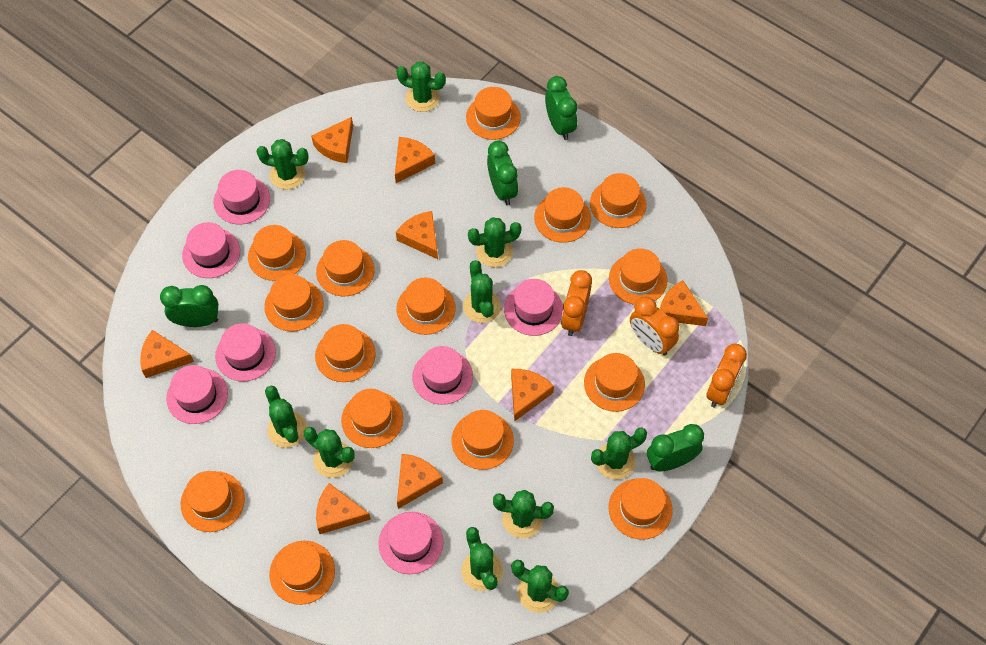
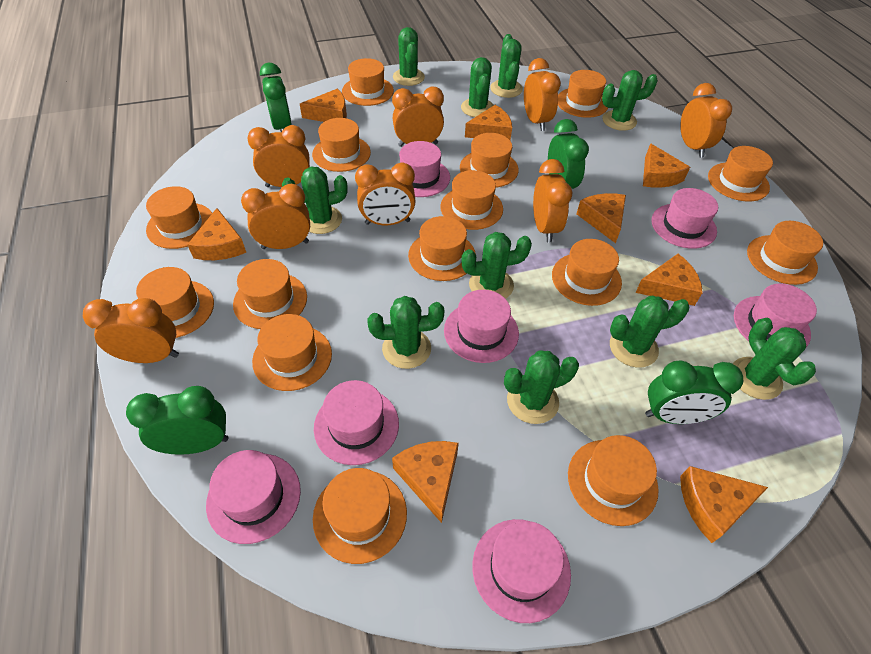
orange clock: [561,270,592,336] [630,297,679,355] [706,344,747,408] = 3 -> [83,298,179,363] [241,184,310,249] [247,125,310,187] [355,163,416,225] [392,86,444,147] [524,58,561,131] [533,159,572,242] [680,83,732,158] = 8

